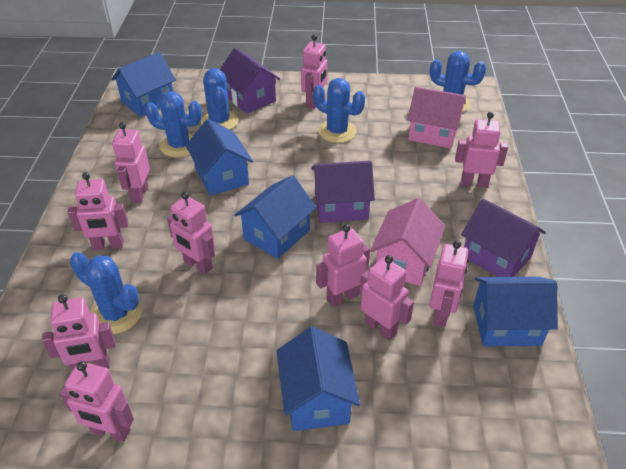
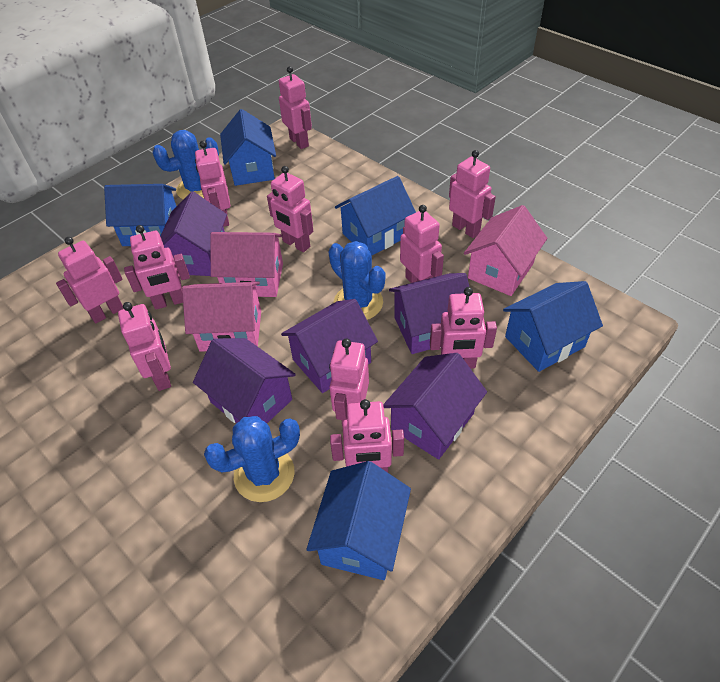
blue cactus: [70,252,142,334] [145,91,202,157] [201,68,238,130] [313,78,365,143] [430,51,486,112] = 5 -> [153,130,219,199] [204,416,300,502] [329,241,385,320] = 3
pink house: [370,198,445,286] [407,87,466,148] = 2 -> [182,281,261,352] [210,232,283,297] [464,205,547,296] = 3
pink robot: [42,294,115,371] [60,361,134,442] [67,172,128,250] [112,122,150,203] [167,192,215,274] [301,35,328,109] [316,224,370,307] [359,255,414,340] [429,240,469,327] [455,112,508,188] = 10 -> [56,237,123,323] [118,302,171,391] [124,225,190,310] [195,141,231,227] [267,166,313,252] [279,66,312,149] [329,338,369,426] [330,399,404,472] [400,205,444,283] [430,287,497,369] [449,150,496,238] = 11
purple house: [220,48,280,113] [311,161,375,223] [461,198,546,277] = 3 -> [160,192,227,276] [193,338,296,423] [281,299,378,393] [383,353,487,459] [389,273,469,354] = 5

